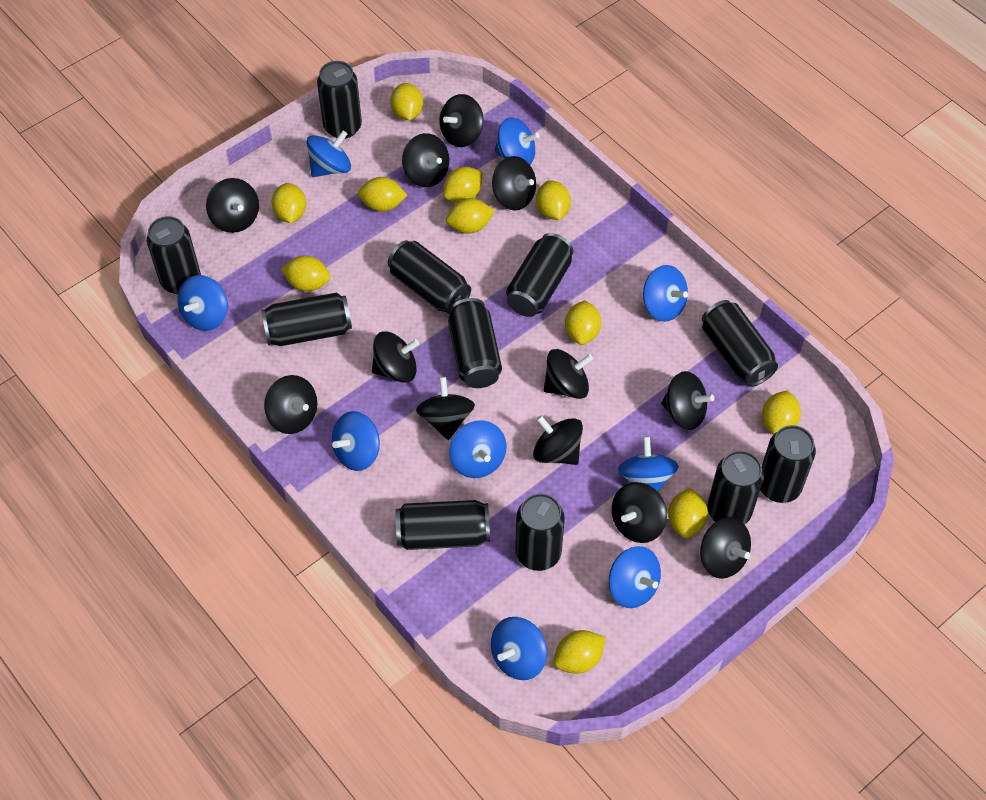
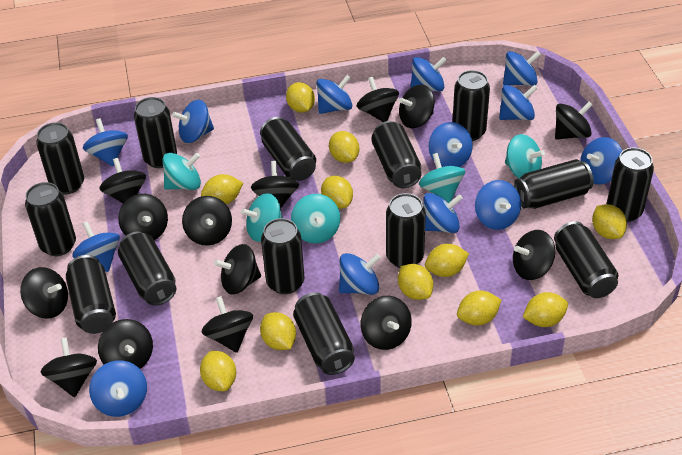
black can: [147,216,201,294] [261,293,352,346] [317,61,362,139] [388,240,471,314] [396,500,490,550] [448,298,502,388] [506,233,573,317] [515,493,565,571] [702,300,778,387] [707,450,764,524] [760,425,816,503] = 11 -> [25,182,76,256] [36,122,84,194] [66,255,116,334] [118,232,176,306] [134,97,177,168] [260,117,316,181] [261,218,304,294] [293,293,355,375] [371,121,422,188] [386,193,426,268] [452,70,490,141] [514,159,594,209] [554,221,618,298] [607,148,654,222] = 14
black spinning top: [206,178,259,233] [264,375,317,434] [372,332,419,383] [402,133,449,187] [416,377,475,440] [440,94,483,147] [492,156,536,211] [533,415,583,465] [544,349,593,399] [612,482,667,543] [661,371,714,430] [700,517,751,579] = 12 -> [20,267,68,319] [41,337,97,397] [98,319,153,369] [99,158,146,203] [118,194,168,240] [182,196,232,245] [201,296,253,353] [214,244,261,294] [251,161,299,208] [357,77,399,122] [361,296,412,350] [399,84,435,128] [513,230,555,280] [555,101,593,140] = 14
blue spinning top: [177,275,228,331] [306,131,351,177] [332,411,380,471] [449,420,507,478] [491,617,547,680] [494,117,540,165] [609,546,661,608] [618,436,679,492] [643,265,688,322] = 9 -> [72,221,120,272] [83,118,128,166] [89,360,147,417] [172,100,214,143] [316,75,352,114] [339,253,381,295] [410,57,447,91] [423,193,463,233] [429,122,473,167] [475,180,521,230] [499,85,538,120] [503,51,541,86] [580,137,622,184] = 13
turquoise spinning top: none = 0 -> [163,153,201,190] [241,193,283,242] [291,194,340,243] [419,153,465,203] [505,134,545,178] = 5

